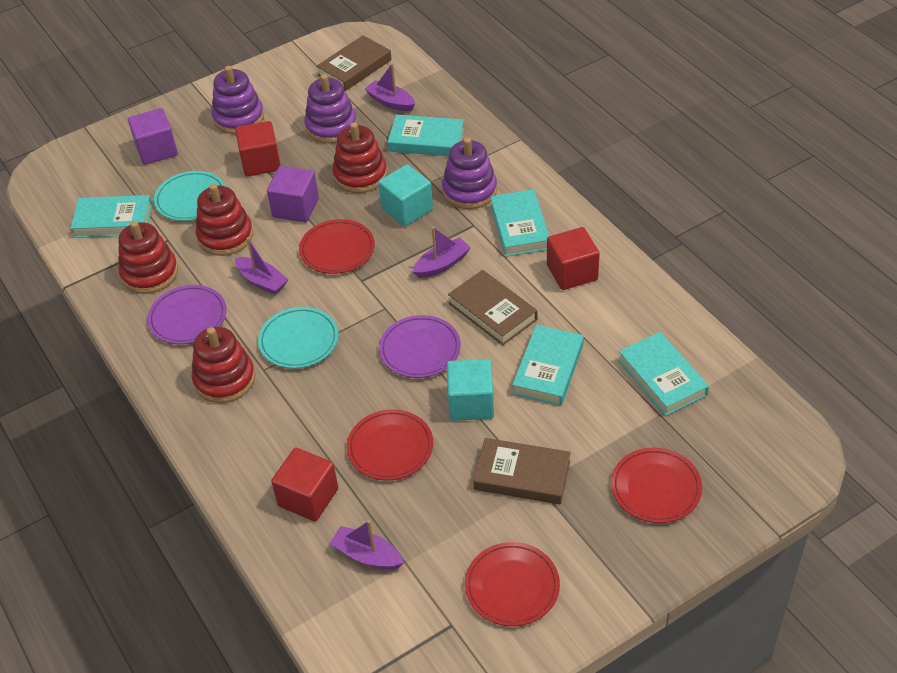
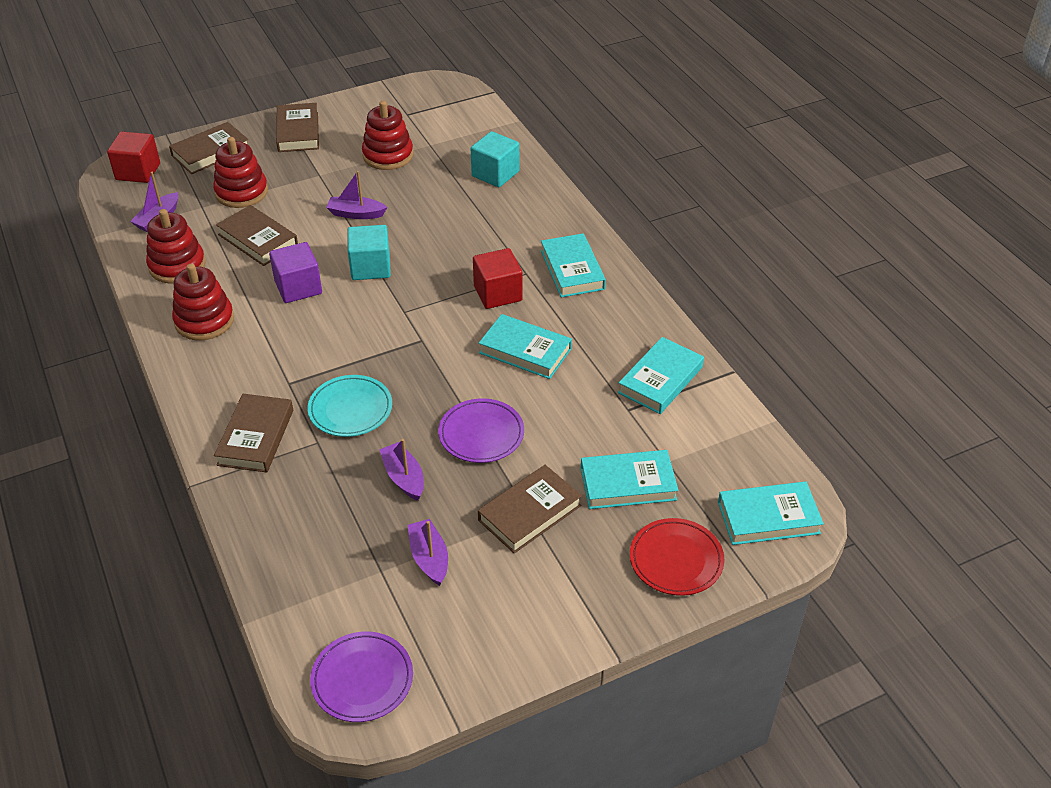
brown book: [316,35,392,91] [448,270,537,345] [473,438,571,504] = 3 -> [169,122,248,174] [214,394,293,473] [216,205,298,266] [276,103,319,152] [478,465,582,554] = 5
purple cube: [128,108,178,165] [267,166,319,222] = 2 -> [269,242,322,303] = 1
purple stacking toy: [212,66,264,134] [304,74,357,143] [442,137,497,209] = 3 -> none = 0
red cube: [235,121,281,177] [271,448,338,521] [547,227,600,290] = 3 -> [107,131,160,183] [473,248,523,309] = 2
red plate: [299,219,375,274] [347,409,433,481] [465,542,560,626] [611,448,702,523] = 4 -> [630,518,725,596] = 1
turquoise plate: [154,171,225,221] [258,307,339,369] = 2 -> [308,375,392,437] = 1

